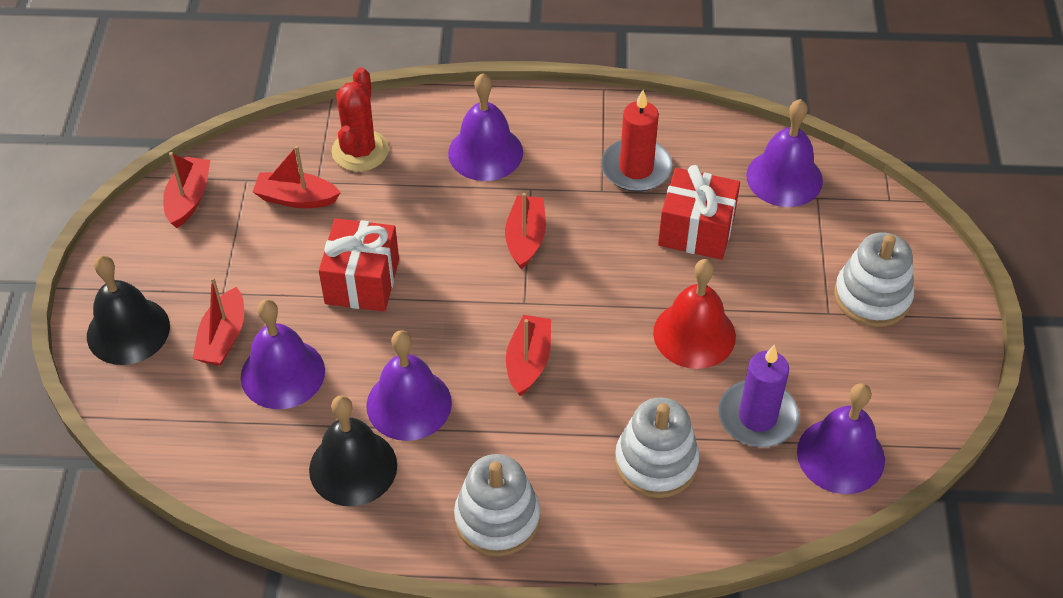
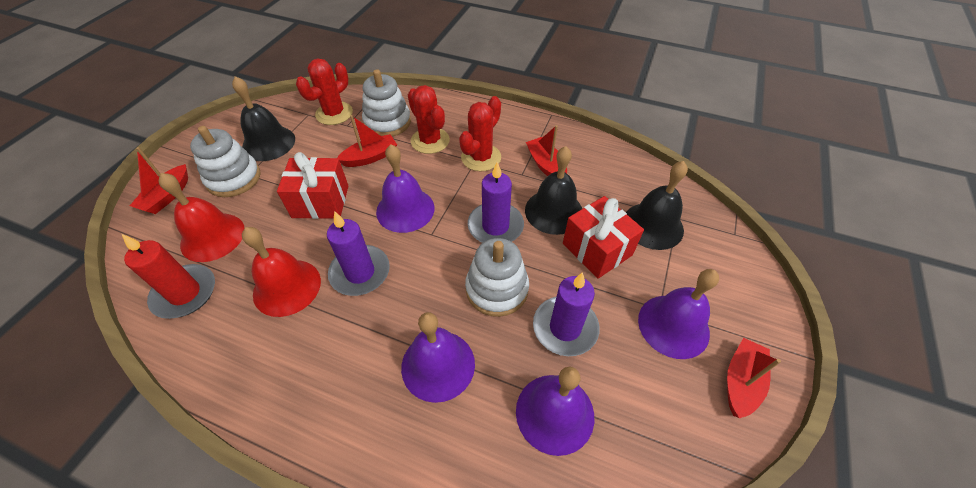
black bell: [87,255,170,365] [309,395,397,506] = 2 -> [232,76,295,161] [525,146,582,235] [626,161,688,250] = 3
purple bell: [241,299,325,409] [367,330,452,441] [448,73,523,181] [746,99,823,207] [797,383,885,494] = 5 -> [376,145,435,233] [401,312,475,403] [516,367,594,456] [638,269,719,359] = 4
purple candle: [718,345,799,447] = 1 -> [327,211,390,296] [468,162,524,243] [533,272,600,356] = 3
red bell: [653,259,736,369] = 1 -> [158,173,245,262] [242,227,321,317] = 2
red boat: [163,152,210,228] [192,277,244,366] [253,145,341,208] [505,193,546,269] [506,315,551,396] = 5 -> [130,147,188,214] [337,115,397,167] [526,125,567,176] [727,338,781,418] = 4
red cactus: [331,67,389,172] = 1 -> [296,58,353,125] [408,85,450,154] [459,96,501,171] = 3

